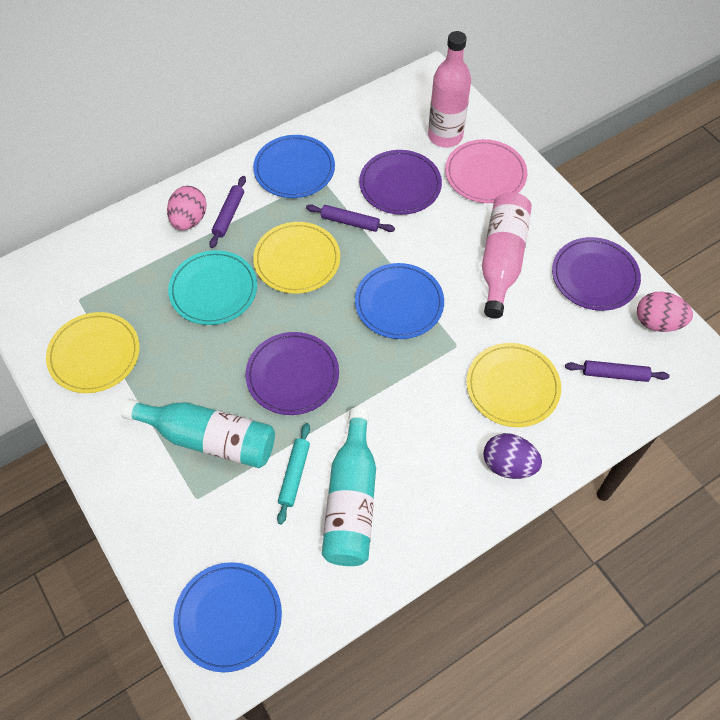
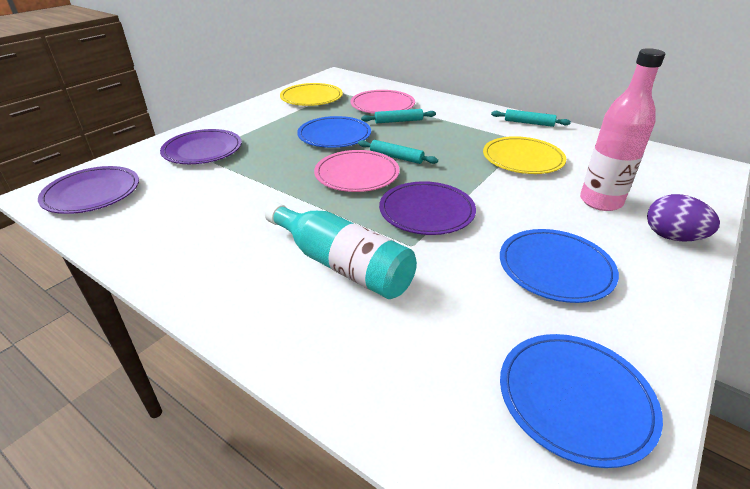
pink bottle: [428,31,471,148] [482,192,532,319] = 2 -> [580,48,665,211] = 1
pink egg: [167,186,207,230] [637,291,693,332] = 2 -> none = 0
pink plate: [445,139,527,203] = 1 -> [314,150,400,192] [350,90,415,114] = 2
purple rolling pin: [209,176,246,248] [306,204,395,232] [565,360,669,382] = 3 -> none = 0
turquoise bottle: [121,399,275,468] [322,407,376,566] = 2 -> [265,202,417,299] = 1
turquoise plate: [168,250,257,325] = 1 -> none = 0
turquoise rolling pin: [277,423,310,525] = 1 -> [358,140,438,164] [361,109,436,123] [491,109,571,127] = 3
yellow plate: [46,312,140,393] [253,222,340,294] [466,343,561,427] = 3 -> [280,83,343,106] [483,136,566,174] = 2

